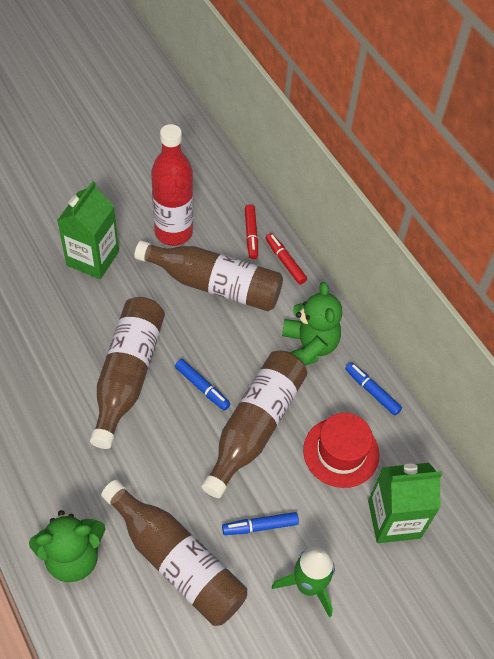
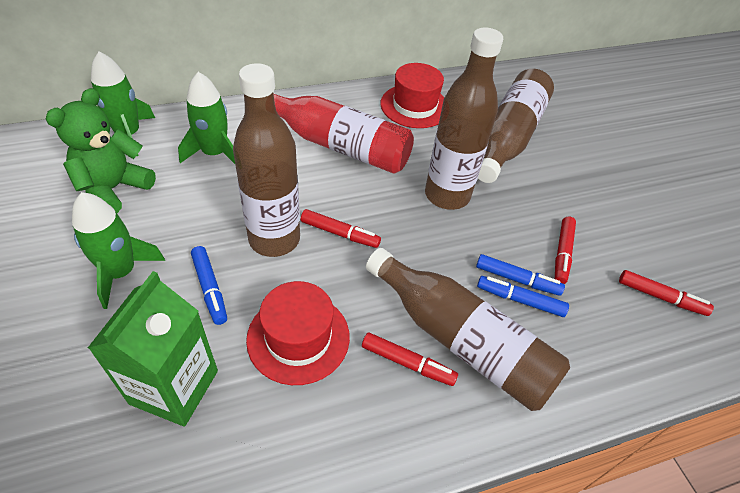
green carton: [57,181,119,279] [368,463,442,543] = 2 -> [88,271,218,427] = 1
green rocket: [272,547,335,618] = 1 -> [72,192,165,309] [91,52,155,156] [178,72,235,164] = 3
green teddy bear: [29,510,106,582] [282,282,342,365] = 2 -> [46,88,156,213] = 1
red hat: [303,413,380,488] = 1 -> [246,281,350,385] [380,63,445,128] = 2
red marker: [245,205,258,259] [266,233,307,284] = 2 -> [301,209,381,248] [362,333,458,386] [555,216,576,284] [619,270,714,316] = 4

